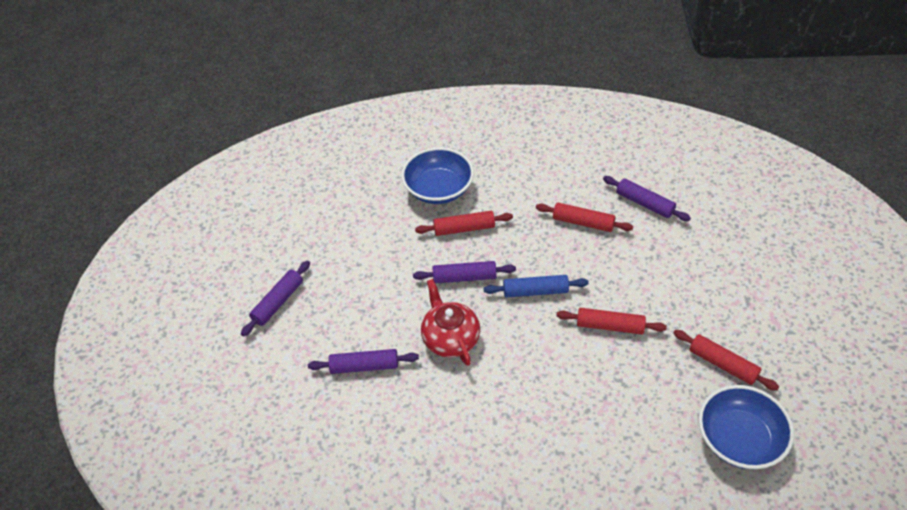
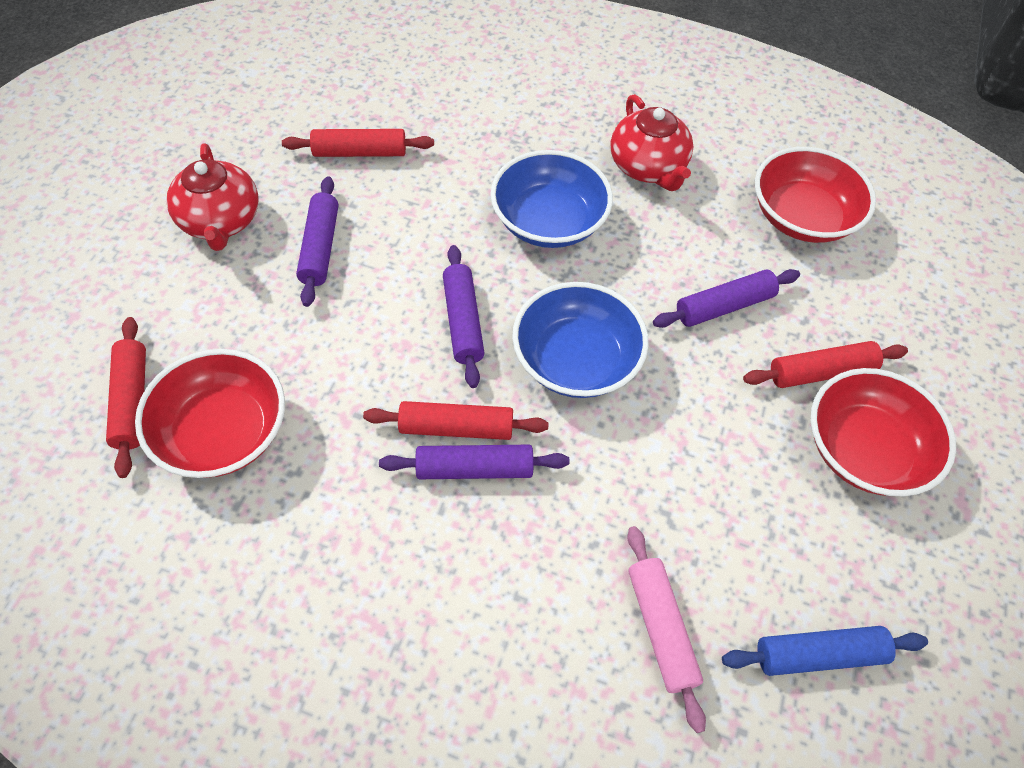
pink rolling pin: none = 0 -> [627,526,706,733] = 1
red bowl: none = 0 -> [135,349,285,478] [755,147,876,243] [811,368,956,497] = 3
red teapot: [421,279,480,366] = 1 -> [166,143,258,251] [611,94,693,191] = 2

